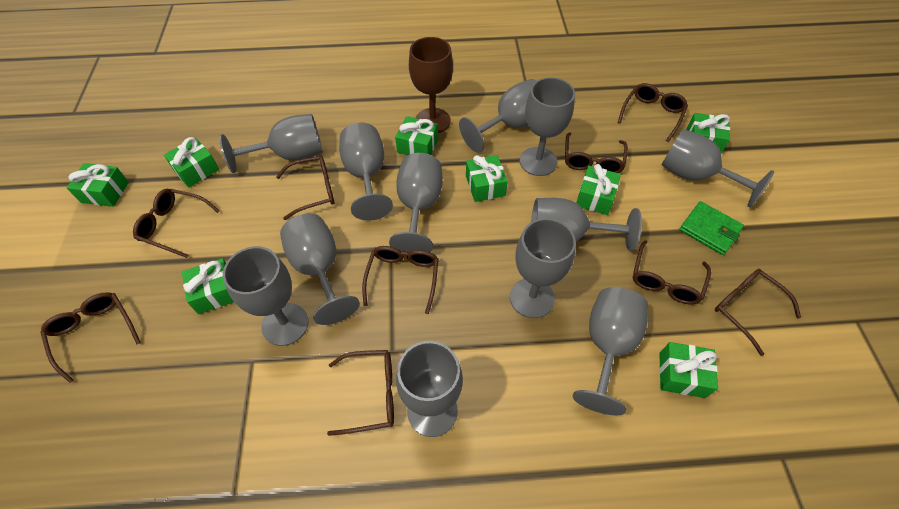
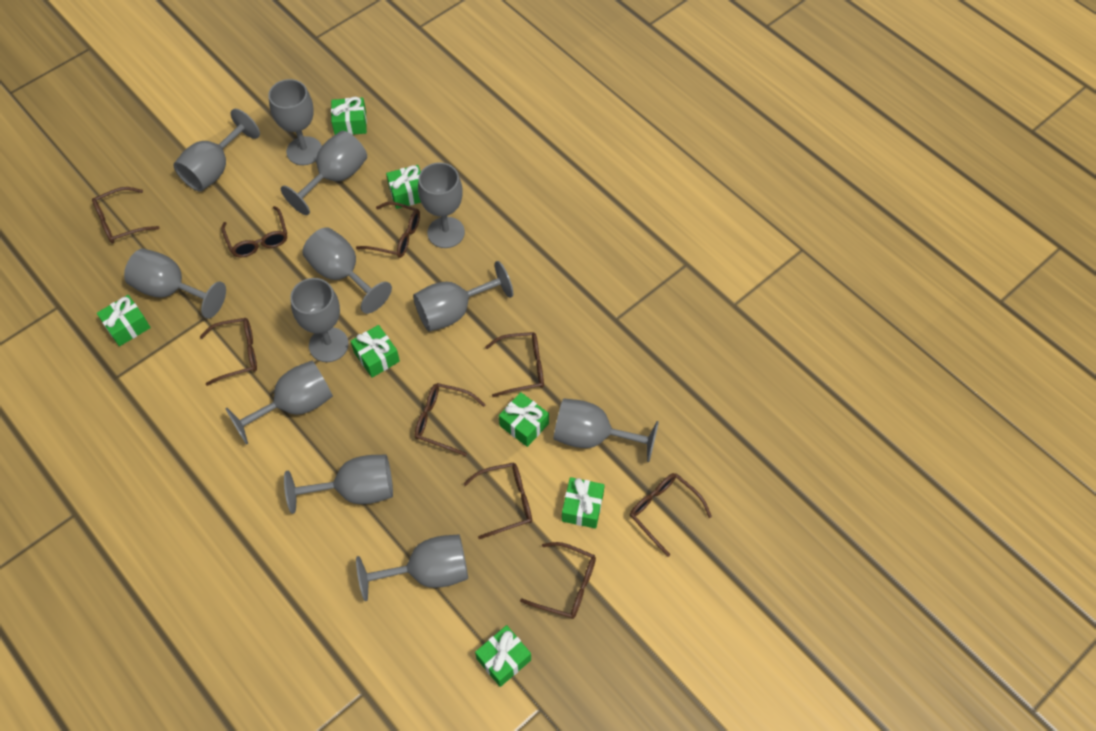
brown goblet: [409,37,453,133] = 1 -> none = 0
green gift: [67,163,129,207] [164,137,219,187] [182,258,234,314] [395,116,438,155] [466,155,508,202] [576,164,621,215] [659,342,718,398] [686,113,730,154] = 8 -> [97,295,151,346] [331,96,367,135] [350,325,400,378] [386,165,421,209] [475,625,531,687] [499,392,549,447] [562,477,605,529] = 7
green wallet: [679,201,744,255] = 1 -> none = 0

